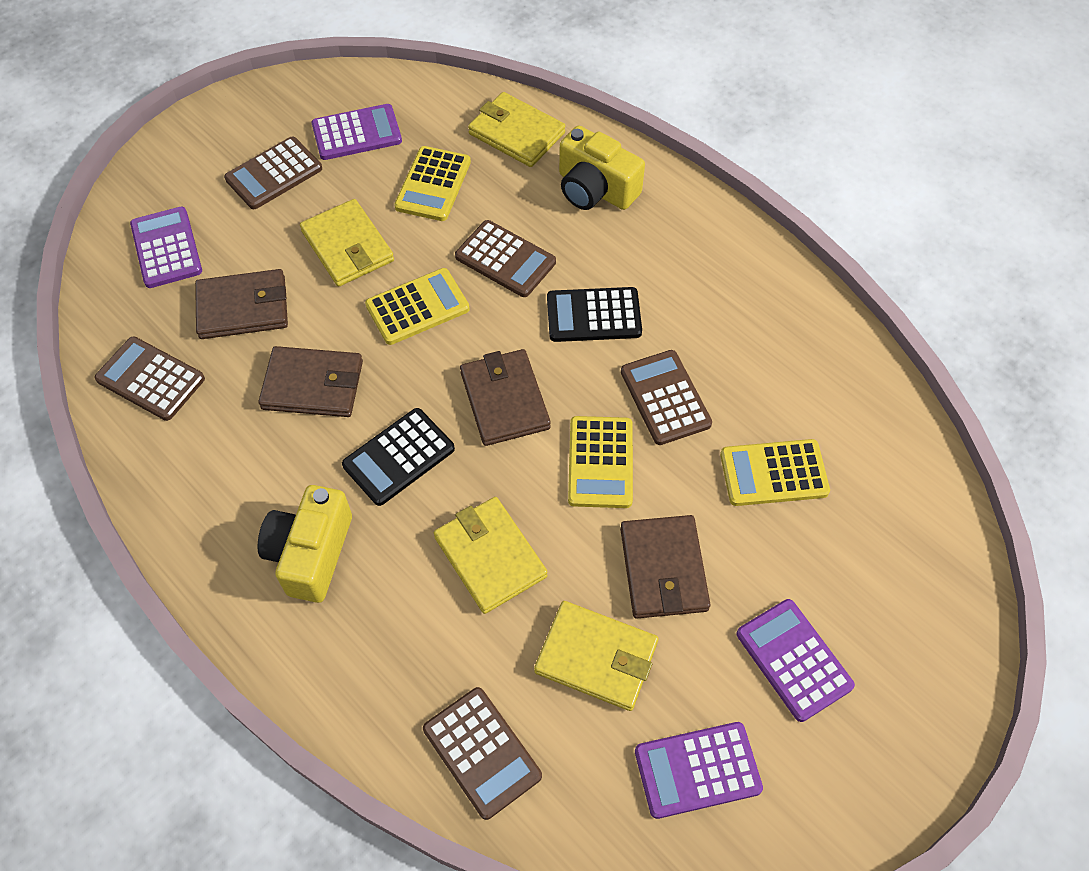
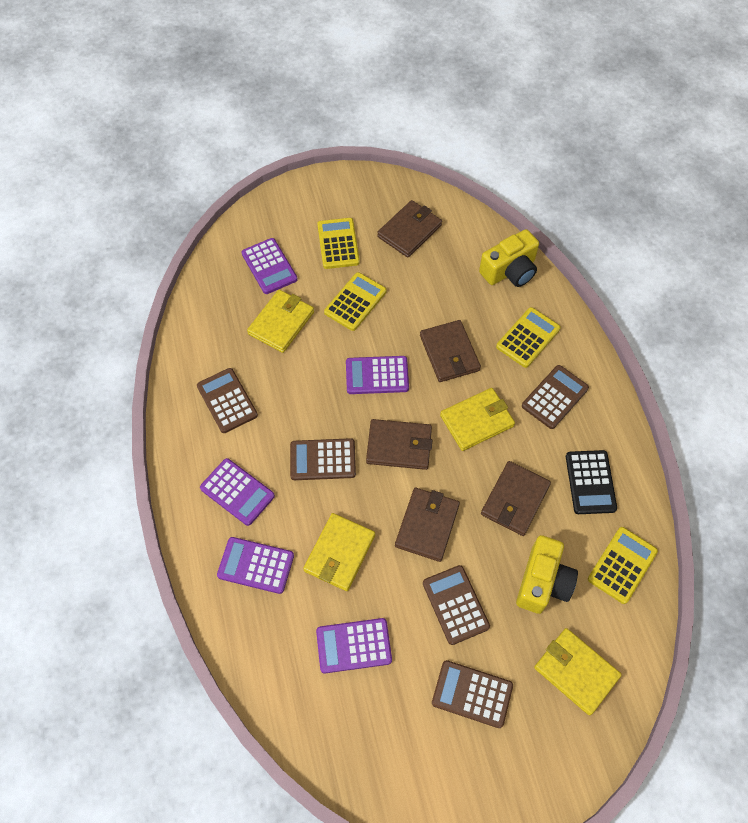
black calculator: [342,408,455,506] [547,287,642,342] = 2 -> [566,450,617,514] = 1
brown wallet: [195,269,288,339] [258,346,363,417] [460,349,551,446] [620,515,711,618] = 4 -> [366,419,432,470] [377,200,442,258] [395,488,460,562] [420,320,481,382] [481,461,551,536] = 5
purple calculator: [130,206,202,288] [312,104,402,160] [635,722,763,819] [737,599,855,722] = 4 -> [200,458,275,526] [217,537,294,594] [242,238,298,294] [316,618,392,673] [346,356,409,394] = 5

